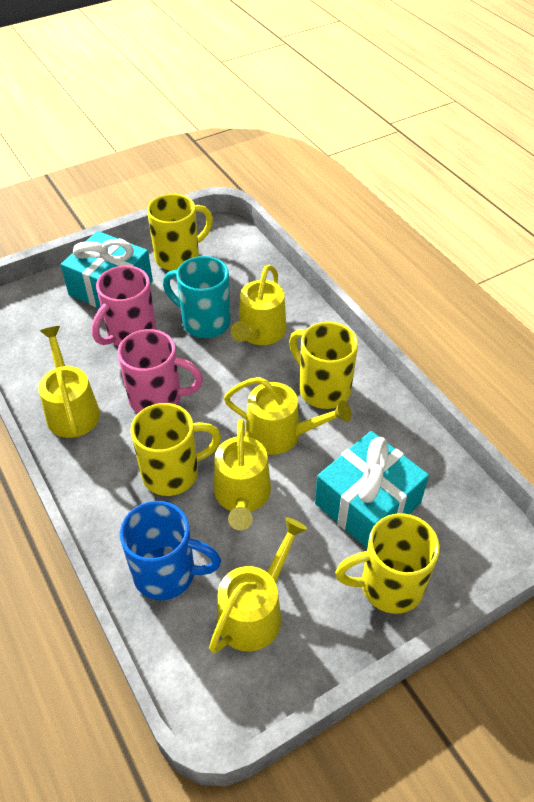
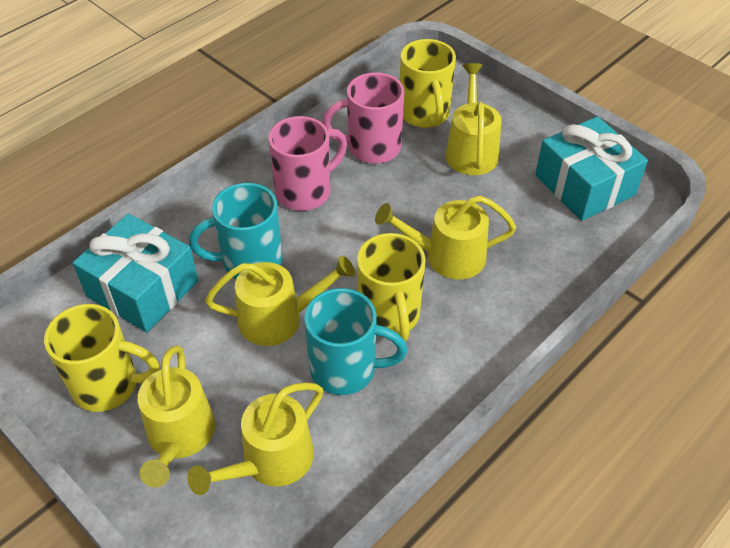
blue mug: [120,501,221,600] = 1 -> none = 0
turquoise mug: [163,256,231,338] = 1 -> [189,183,283,279] [304,288,407,395] = 2
yellow mug: [131,403,221,496] [147,194,213,271] [289,322,358,409] [335,513,440,614] = 4 -> [44,304,159,412] [357,233,426,342] [400,39,456,128] = 3

